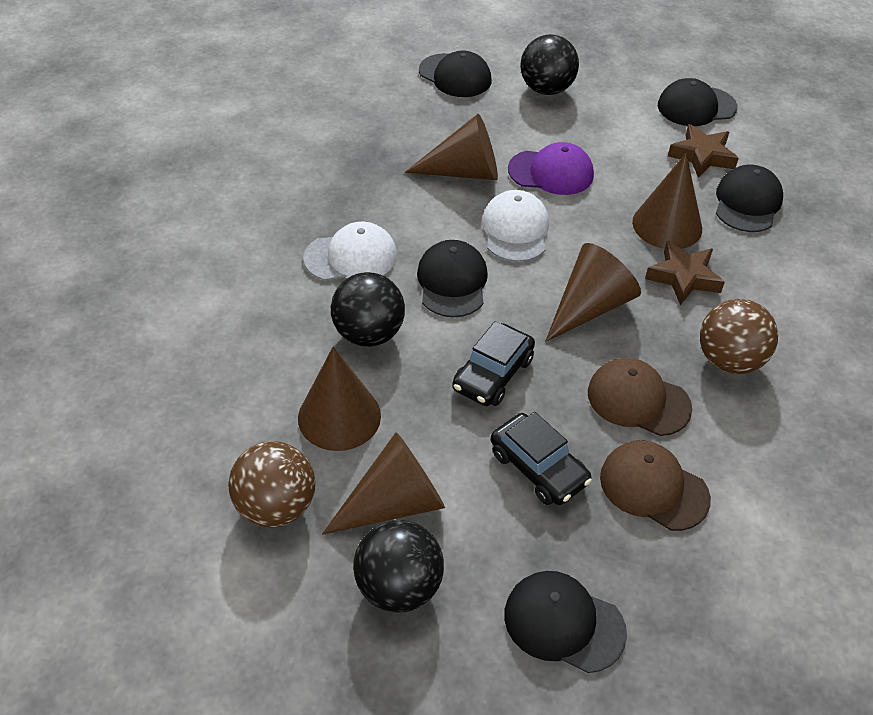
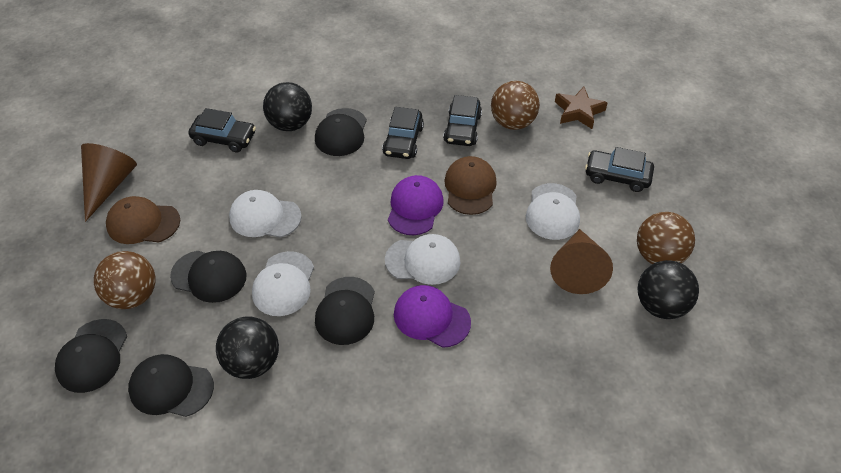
black car: [452,321,535,406] [491,412,592,505] = 2 -> [188,108,256,152] [382,107,424,159] [443,95,482,146] [585,147,654,192] = 4
brown ball: [228,441,315,528] [700,299,778,374] = 2 -> [94,251,155,309] [491,81,540,130] [637,212,695,264] = 3
brown cone: [298,346,381,451] [322,432,445,535] [405,114,498,180] [545,243,641,342] [632,153,702,249] = 5 -> [81,143,137,222] [550,229,613,294] = 2
brown star: [645,241,725,305] [668,124,739,178] = 2 -> [555,87,608,129] = 1
purple cap: [508,142,594,195] = 1 -> [388,175,444,235] [394,285,471,348] = 2
white cap: [303,222,397,281] [482,190,549,262] = 2 -> [229,190,302,238] [252,251,314,316] [385,234,460,285] [526,183,580,240] = 4

